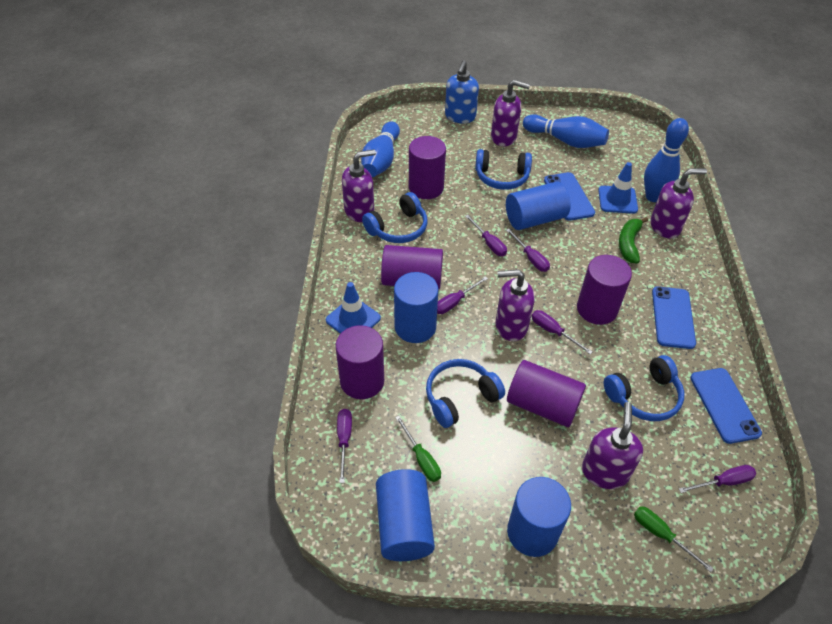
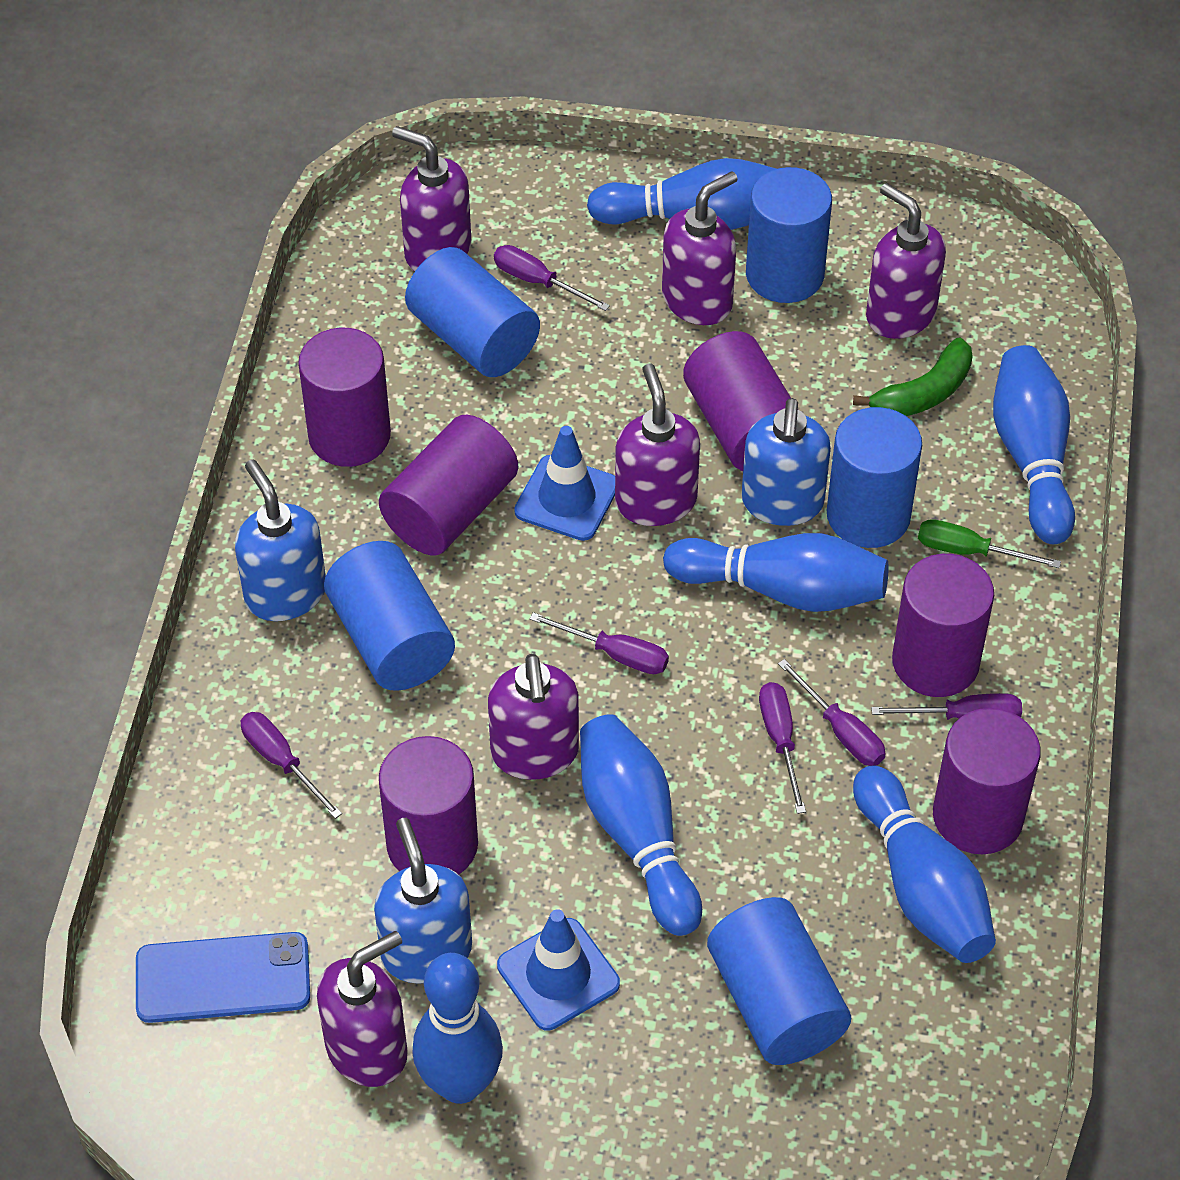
blue bowling pin: [361,122,400,177] [523,114,609,148] [644,118,689,202] = 3 -> [412,953,503,1104] [580,714,702,936] [587,158,776,230] [663,533,889,612] [853,766,996,963] [993,345,1075,544] = 6
blue cylinder: [376,469,435,561] [394,272,438,343] [506,182,571,230] [507,477,571,557] = 4 -> [324,541,455,691] [405,247,540,377] [707,897,851,1065] [746,167,832,303] [827,407,922,548] = 5
blue headphones: [362,192,427,243] [426,359,505,428] [475,149,532,190] [604,355,684,421] = 4 -> none = 0
blue phone: [544,172,595,221] [652,286,696,349] [691,368,762,444] = 3 -> [136,932,310,1023] = 1
blue soap dispenser: [445,60,479,123] = 1 -> [235,459,326,621] [374,818,472,984] [742,398,831,526] = 3
green screwdriver: [395,415,441,482] [634,506,714,572] = 2 -> [918,519,1061,568] = 1
purple cylinder: [336,325,384,399] [381,245,443,289] [409,136,446,199] [507,360,586,427] [577,255,632,325] = 5 -> [298,328,391,467] [379,415,518,555] [379,736,478,875] [683,331,791,471] [892,554,994,697] [933,708,1041,854] = 6
purple soap dispenser: [342,149,376,222] [491,80,530,146] [496,269,535,341] [582,402,643,489] [650,168,707,239] = 5 -> [317,931,408,1087] [392,126,471,271] [488,654,579,780] [615,363,700,526] [662,171,738,325] [866,183,946,339] = 6

